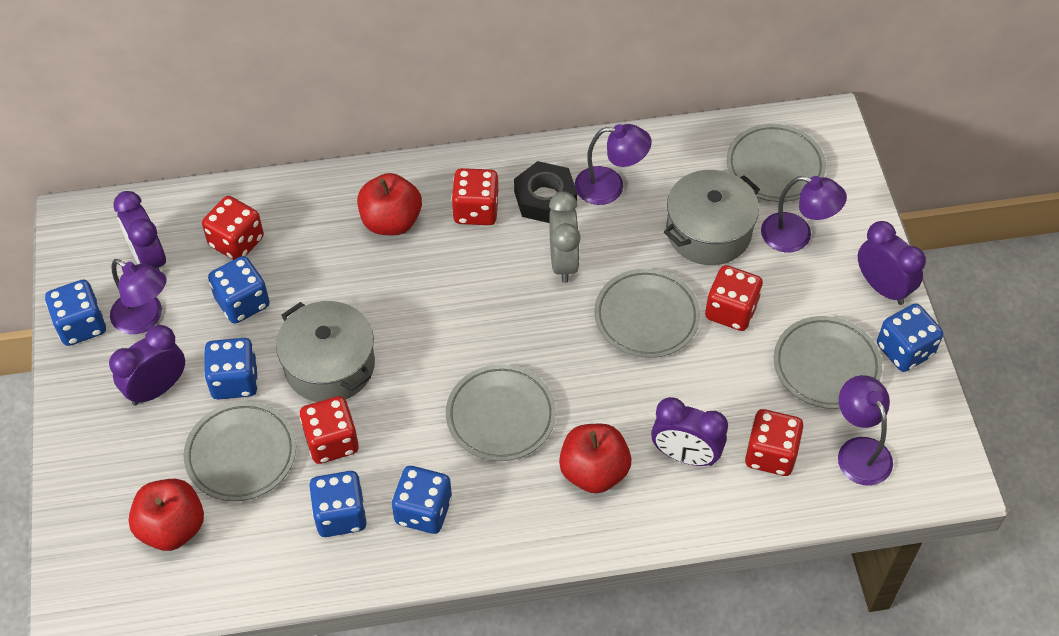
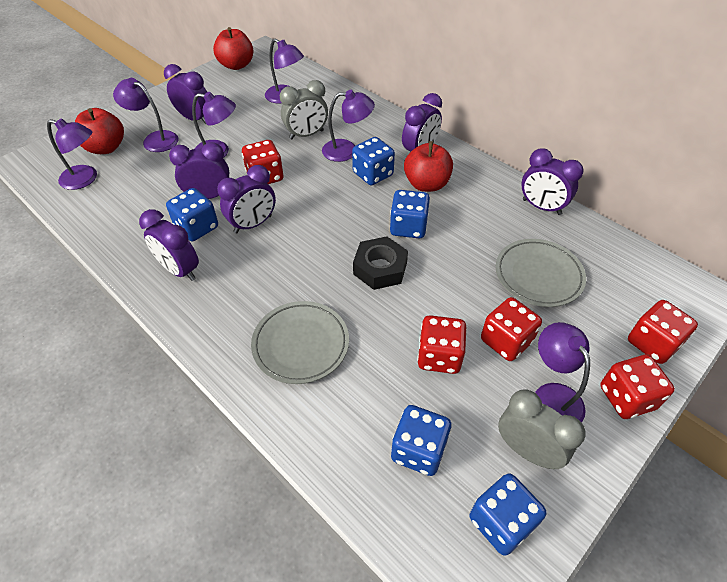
blue dice: [45,280,106,346] [204,338,258,400] [208,256,270,324] [309,471,367,537] [392,466,452,534] [877,303,943,372] = 6 -> [166,188,218,241] [352,137,395,185] [390,190,430,238] [391,405,451,476] [469,473,547,556] = 5
grey clock: [549,192,581,283] = 1 -> [280,80,328,140] [498,389,586,469] = 2
grey plate: [184,402,296,501] [446,364,556,461] [594,269,700,358] [727,124,826,202] [774,316,882,409] = 5 -> [251,301,349,384] [496,239,586,307] = 2
grey pot: [276,301,375,402] [664,170,760,265] = 2 -> none = 0
purple clock: [109,325,185,406] [113,191,166,271] [651,397,728,466] [858,221,926,305] = 4 -> [139,209,199,281] [164,64,207,124] [169,142,229,199] [217,165,276,233] [402,93,442,152] [521,148,584,215] = 6
purple lamp: [110,259,167,334] [575,124,652,205] [761,176,847,252] [838,375,893,486] = 4 -> [47,119,97,190] [113,78,179,152] [192,92,236,158] [265,38,304,103] [322,90,375,162] [535,322,590,422] = 6

